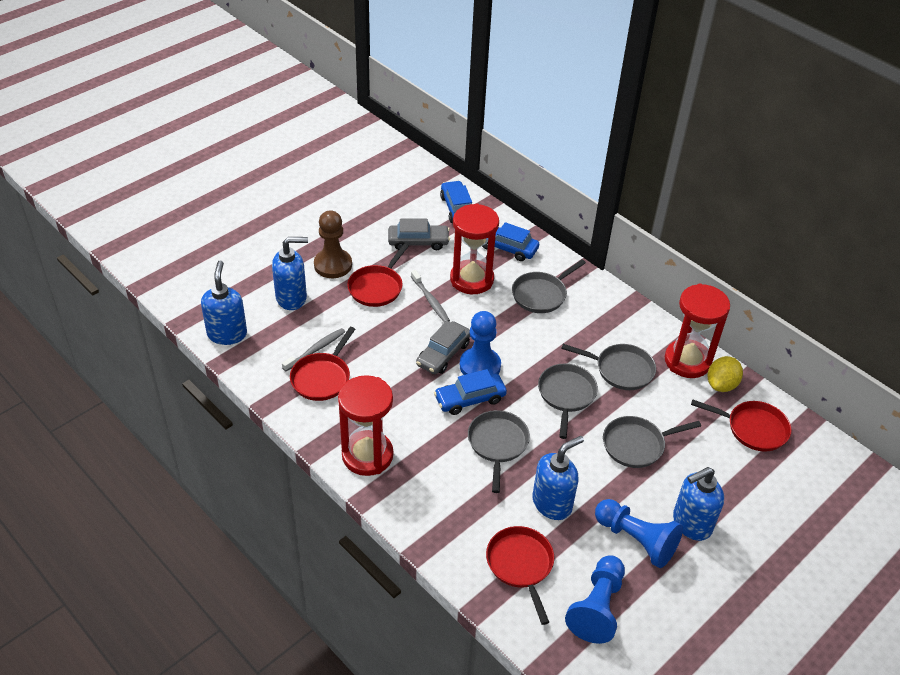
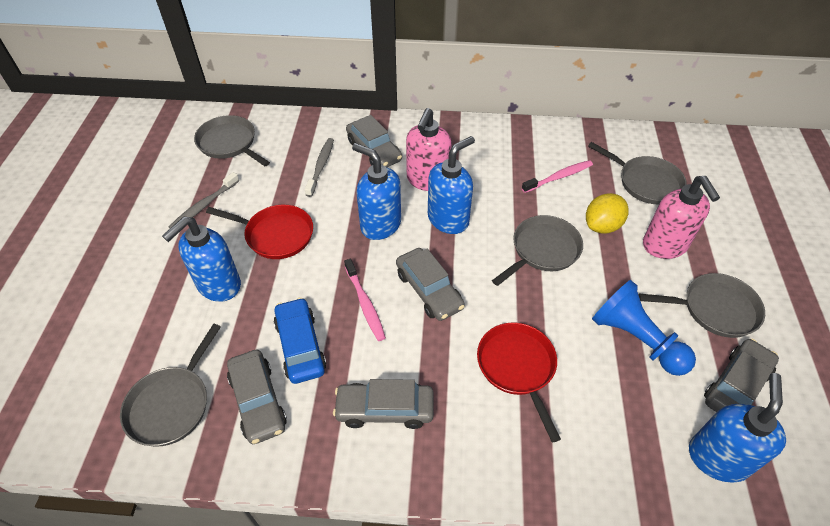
blue car: [434,369,507,415] [440,180,472,223] [482,222,539,261] = 3 -> [274,297,327,384] = 1
blue pawn: [460,311,501,375] [565,555,625,644] [595,499,683,568] = 3 -> [592,280,696,376] = 1
brown pawn: [314,210,352,278] = 1 -> none = 0
grey car: [388,219,450,250] [416,321,470,374] = 2 -> [227,349,287,444] [333,379,434,429] [346,115,402,167] [396,248,465,321] [704,339,779,412] = 5
pink soap dispenser: none = 0 -> [406,108,452,191] [643,176,720,259] = 2
pink toothbrush: none = 0 -> [344,259,386,341] [522,160,593,193] = 2
red hourglass: [338,375,393,476] [450,203,499,294] [664,284,730,378] = 3 -> none = 0
red pan: [290,327,355,401] [347,244,409,307] [486,526,554,625] [691,400,791,452] = 4 -> [206,205,313,259] [477,323,561,442] = 2

